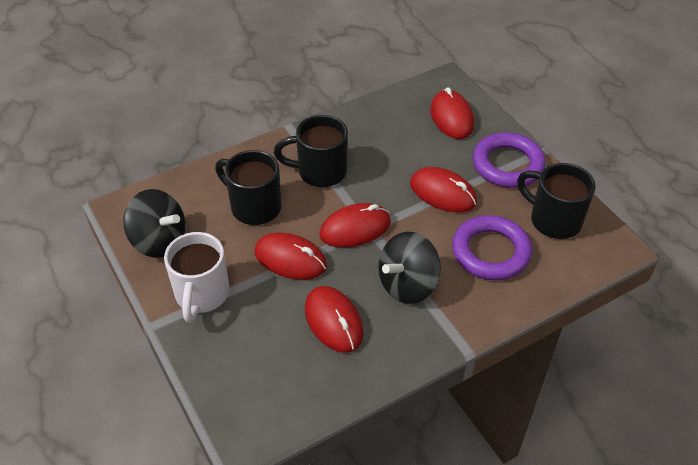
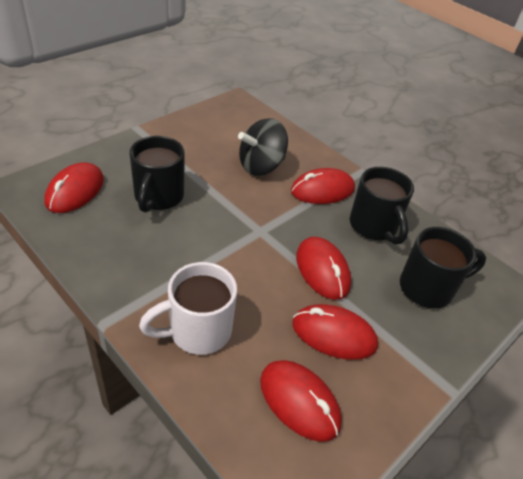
black spinning top: [123,189,185,258] [378,232,441,304] = 2 -> [238,118,288,176] = 1
purple ring: [452,215,532,280] [472,132,546,188] = 2 -> none = 0

